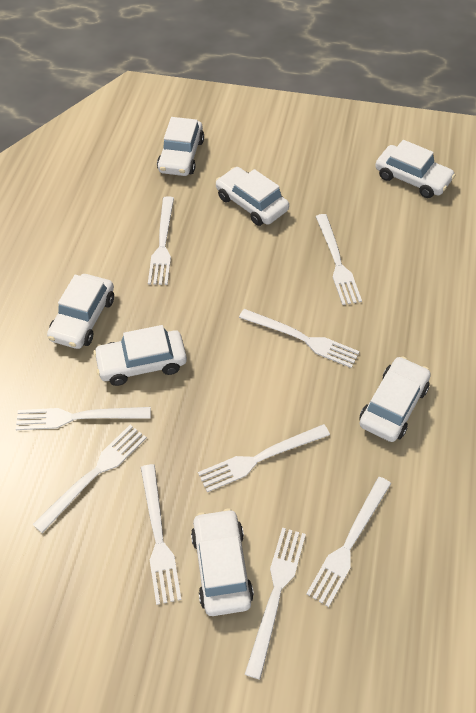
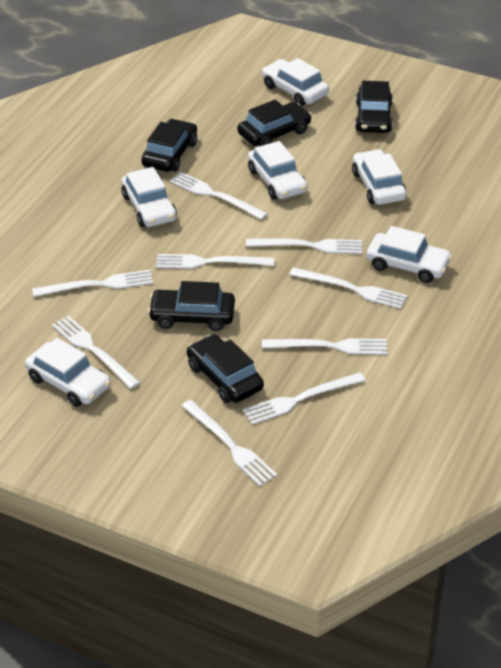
black car: none = 0 -> [141,119,197,172] [148,281,235,331] [187,334,264,403] [237,100,312,146] [355,81,393,133] = 5
white car: [47,274,114,349] [93,325,187,386] [157,117,204,176] [191,509,254,616] [216,167,289,226] [359,356,431,442] [375,140,455,198] = 7 -> [25,338,111,407] [121,167,177,227] [248,141,308,200] [262,58,329,106] [352,149,407,205] [366,226,452,283] = 6

